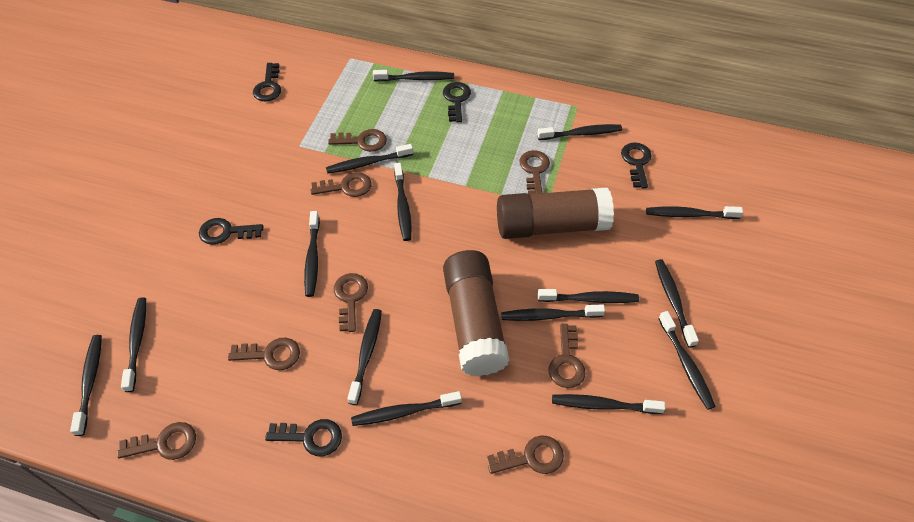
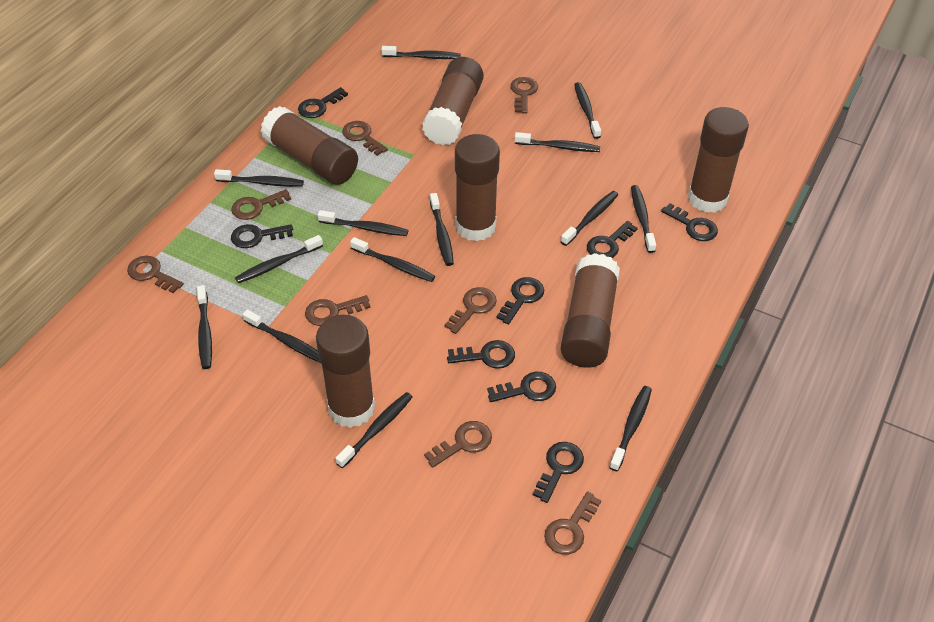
black key: [199,218,263,245] [253,63,281,101] [265,419,342,456] [443,82,471,122] [621,143,652,189] = 5 -> [231,224,293,248] [298,87,348,118] [447,340,515,369] [487,372,556,402] [496,277,544,325] [533,442,584,503] [587,221,638,258] [661,203,718,241] = 8
black toothbrush: [70,335,102,436] [121,297,146,392] [304,211,320,297] [326,144,413,174] [347,309,382,405] [351,391,462,426] [373,70,454,82] [394,163,412,241] [501,304,605,321] [537,124,622,140] [538,289,639,303] [552,394,665,414] [646,206,743,219] [655,259,699,348] [658,311,716,410] = 15 -> [197,285,212,369] [214,169,304,187] [235,235,323,283] [243,310,321,363] [318,210,408,236] [335,392,413,468] [350,237,435,282] [381,46,461,59] [430,193,454,266] [515,132,600,152] [561,191,618,246] [574,82,601,139] [609,386,652,471] [631,185,656,253] = 14
brown glue stick: [443,250,509,376] [497,188,614,239] = 2 -> [261,106,358,185] [316,315,375,428] [422,57,484,145] [455,134,500,242] [561,253,620,368] [688,107,749,213] = 6

